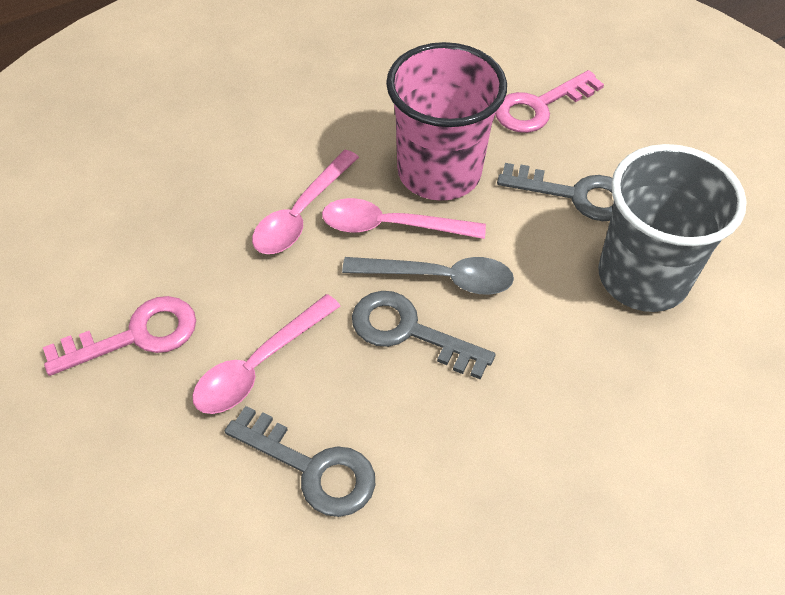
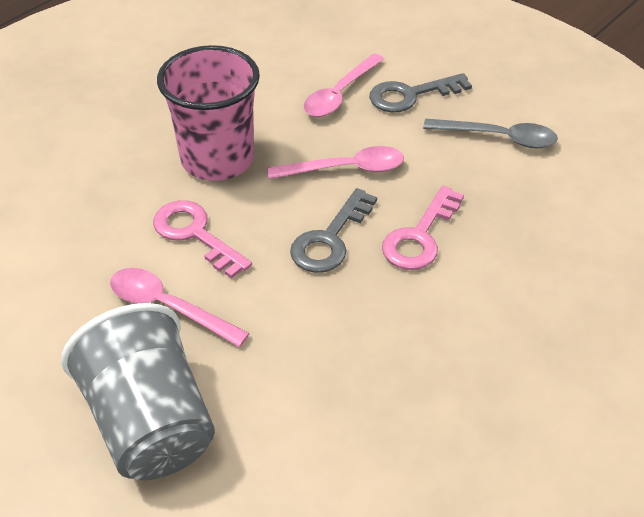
grey key: [225,406,375,517] [352,291,495,380] [497,163,613,221] = 3 -> [290,188,377,273] [369,73,472,112] = 2

